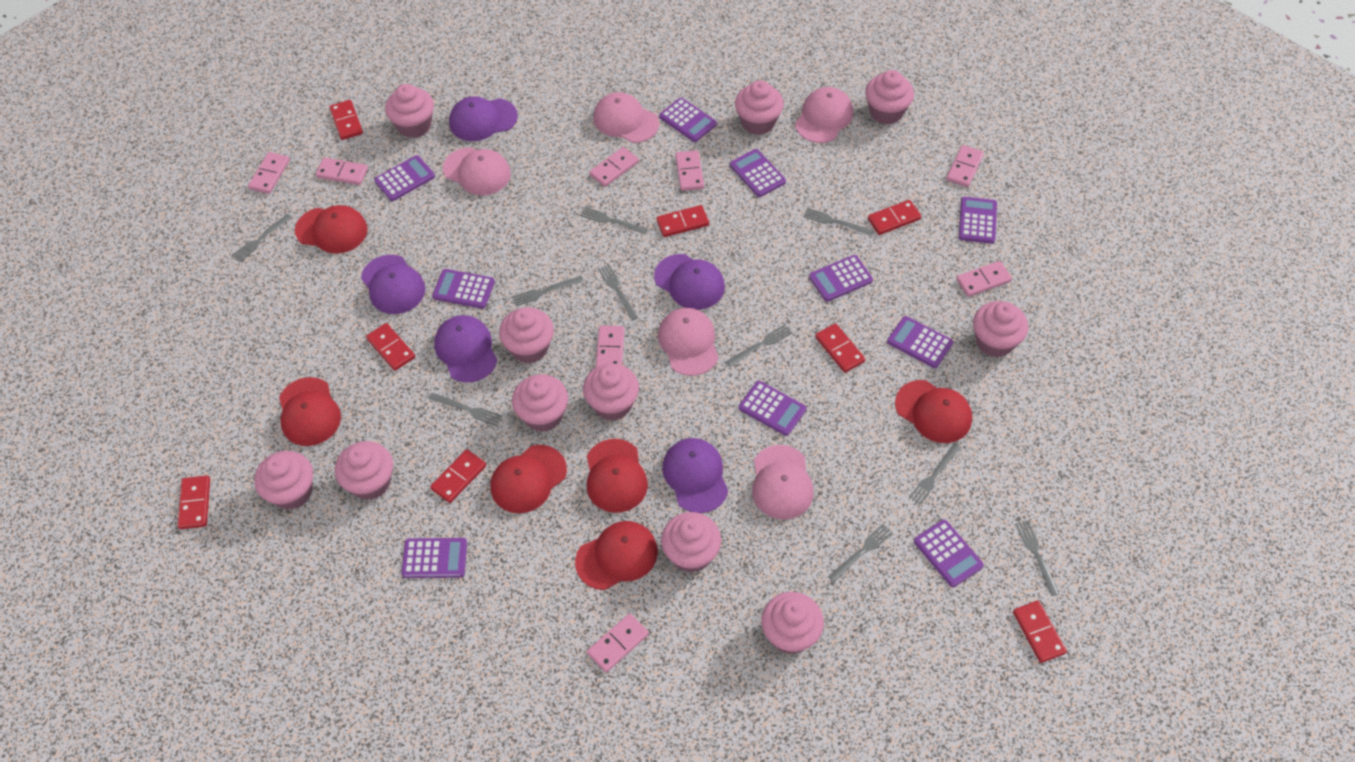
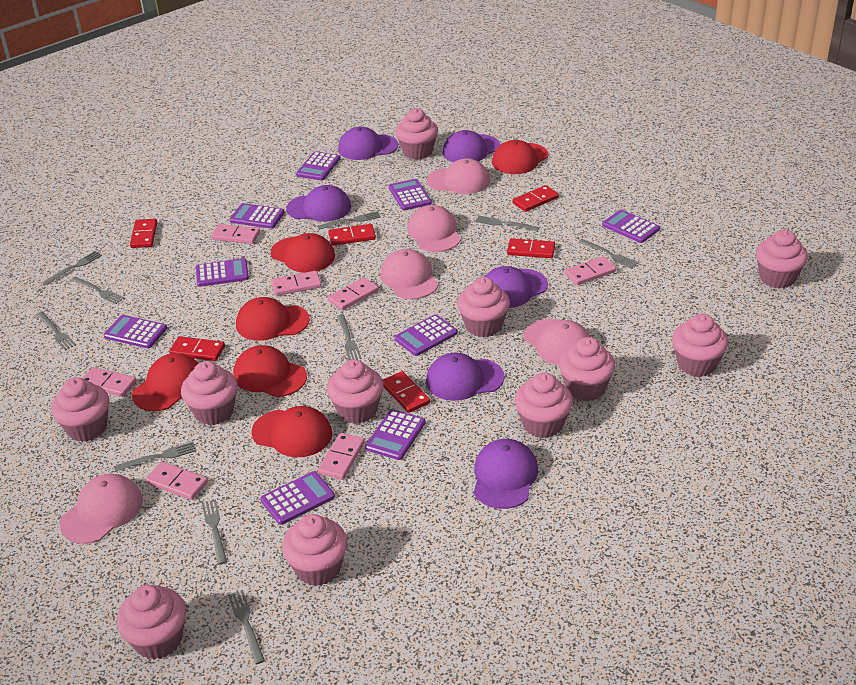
pink domino: [248,152,290,194] [316,158,368,185] [587,613,649,672] [589,147,639,187] [596,325,625,367] [675,150,704,191] [946,145,984,187] [956,261,1012,297] = 8 -> [83,367,137,397] [145,462,208,500] [211,224,260,244] [271,271,322,296] [318,433,365,480] [328,277,379,310] [565,256,616,285] = 7
purple calculator: [374,155,435,201] [401,538,467,578] [432,269,495,309] [659,98,717,142] [730,149,786,197] [739,381,806,436] [809,255,873,302] [887,316,953,368] [914,520,984,587] [959,196,997,244] = 10 -> [104,315,167,348] [196,258,249,287] [230,203,285,229] [261,471,335,525] [296,151,341,180] [365,409,426,460] [389,179,432,210] [394,315,458,356] [602,210,660,243] = 9
purple cap: [361,255,425,314] [434,315,497,382] [449,96,518,141] [654,254,725,310] [662,438,728,513] = 5 -> [286,185,351,222] [338,127,398,160] [426,353,505,401] [443,130,500,162] [474,439,538,509] [485,266,548,308] = 6
red domino: [178,476,210,529] [329,100,363,140] [366,323,415,371] [430,449,486,503] [656,205,709,237] [815,323,865,373] [868,200,921,235] [1013,601,1067,663] = 8 -> [130,219,158,248] [169,336,225,361] [328,224,376,246] [383,371,430,413] [507,238,555,258] [513,185,559,212] = 6

